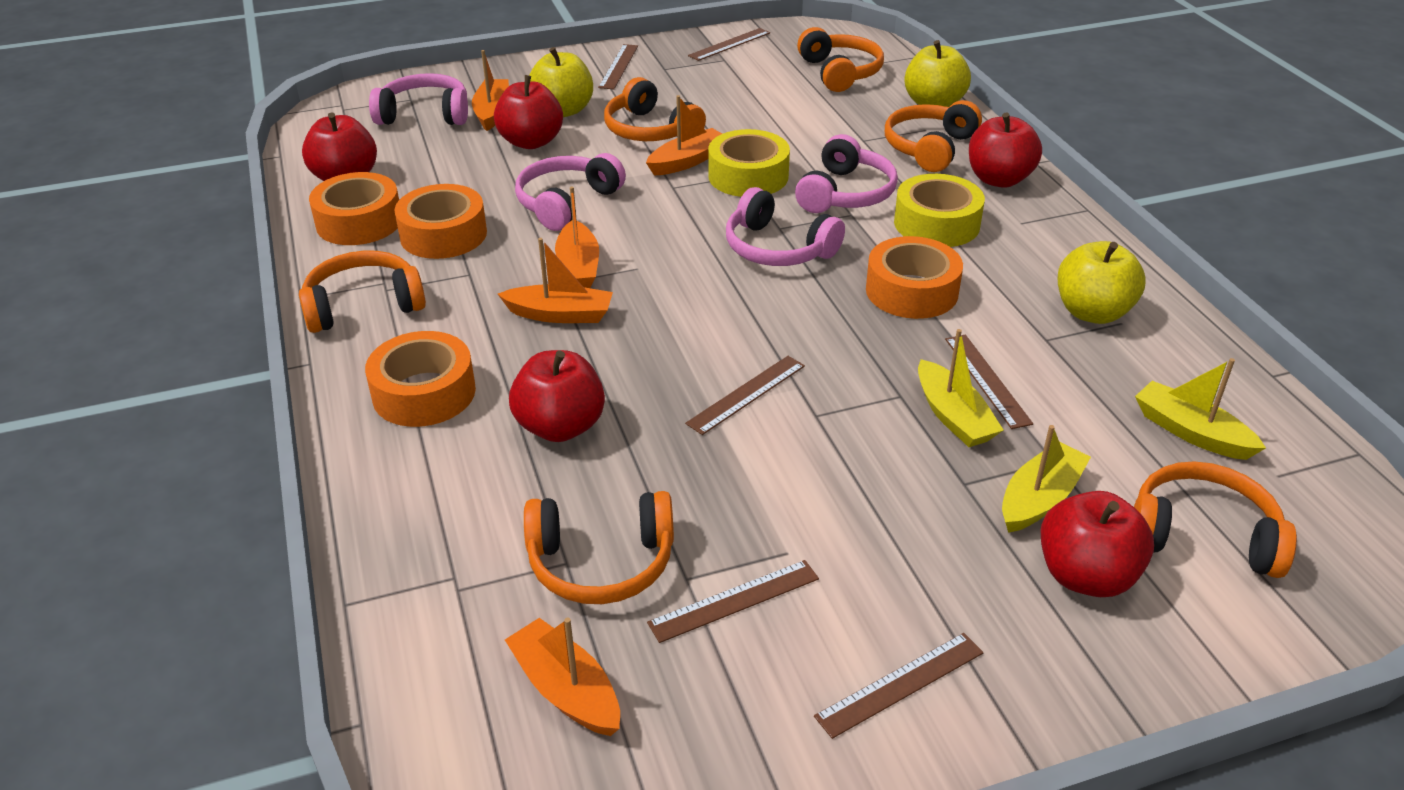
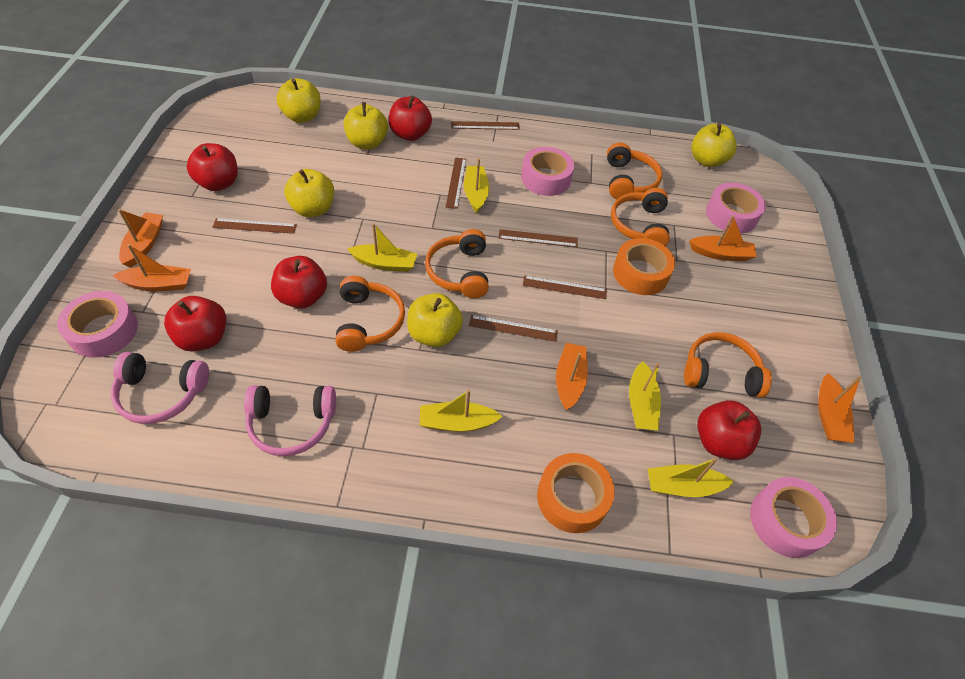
orange headphones: [299,251,426,333] [524,491,674,604] [604,77,706,141] [797,27,884,92] [885,100,982,172] [1134,461,1297,578] = 6 -> [335,276,405,352] [425,229,489,298] [607,142,662,199] [611,188,670,246] [684,332,772,398] = 5
orange tape: [309,172,399,245] [365,331,476,427] [394,184,487,259] [866,236,963,319] = 4 -> [537,453,615,533] [613,238,675,295] = 2
pink headphones: [369,73,468,125] [515,153,626,231] [726,187,845,266] [795,134,898,213] = 4 -> [111,352,209,424] [244,385,336,456] = 2
pink tape: none = 0 -> [57,291,138,358] [521,147,574,196] [706,183,766,234] [750,477,837,558] = 4
yellow apple: [529,47,593,117] [904,40,971,107] [1058,241,1146,324] = 3 -> [276,78,321,123] [284,169,334,217] [344,102,388,149] [407,293,463,347] [691,123,737,167] = 5
yellow boat: [918,329,1004,447] [1002,425,1091,533] [1135,358,1266,460] = 3 -> [347,223,417,272] [420,389,503,432] [464,158,489,213] [629,361,661,431] [648,458,734,497] = 5
yellow tape: [708,129,790,197] [894,174,985,247] = 2 -> none = 0

